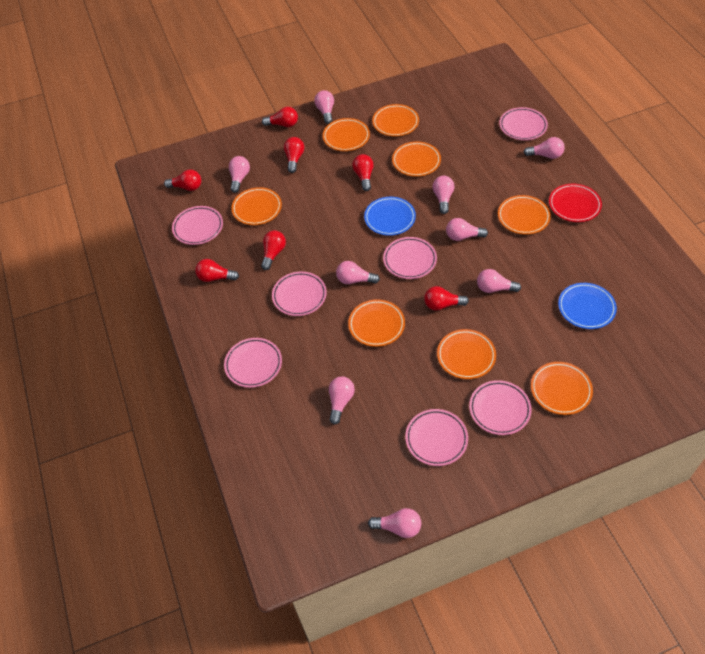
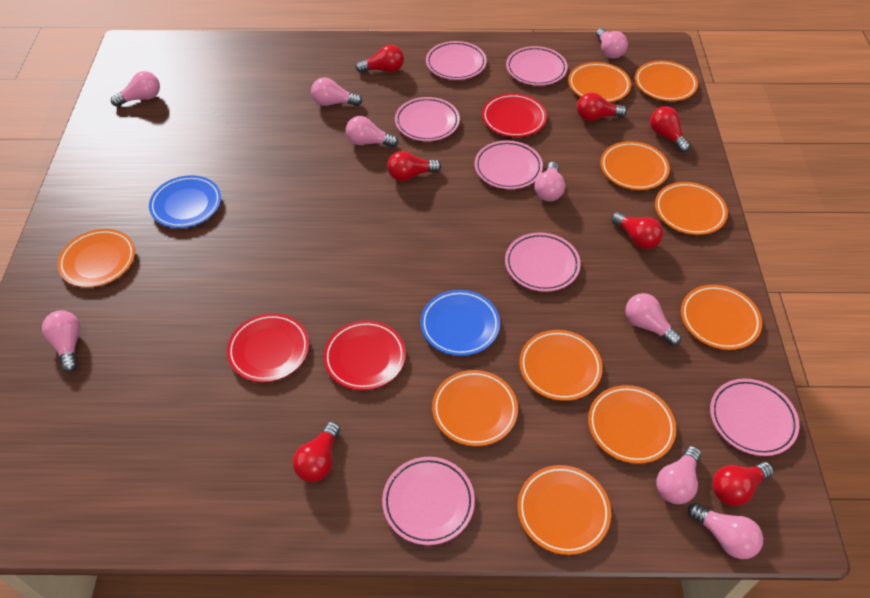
orange plate: [231,187,282,225] [323,118,370,151] [348,300,405,347] [372,104,419,136] [392,141,441,177] [437,329,496,379] [498,195,551,235] [531,362,593,415] = 8 -> [57,229,135,287] [432,370,518,446] [518,465,611,555] [519,330,603,401] [568,62,631,102] [588,385,676,464] [600,141,670,190] [635,61,698,101] [655,182,728,235] [681,285,762,350] = 10
red plate: [549,184,602,222] = 1 -> [227,313,309,382] [323,320,406,390] [482,93,547,137] = 3

